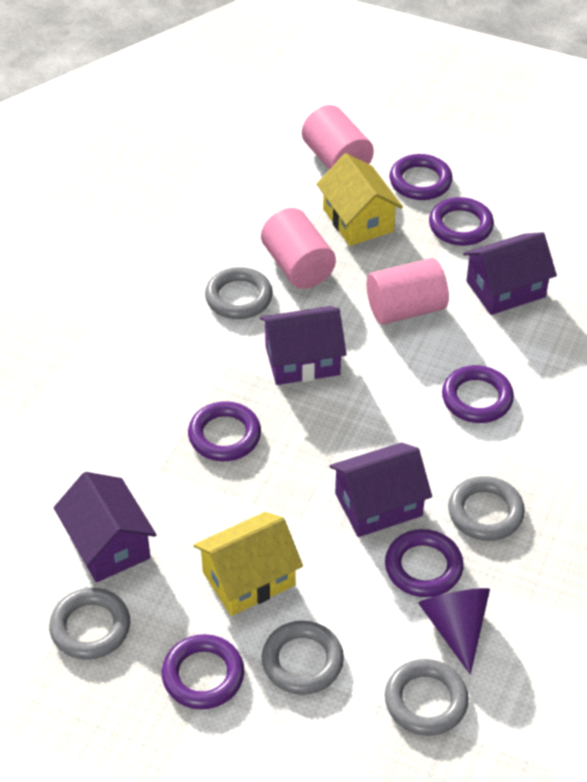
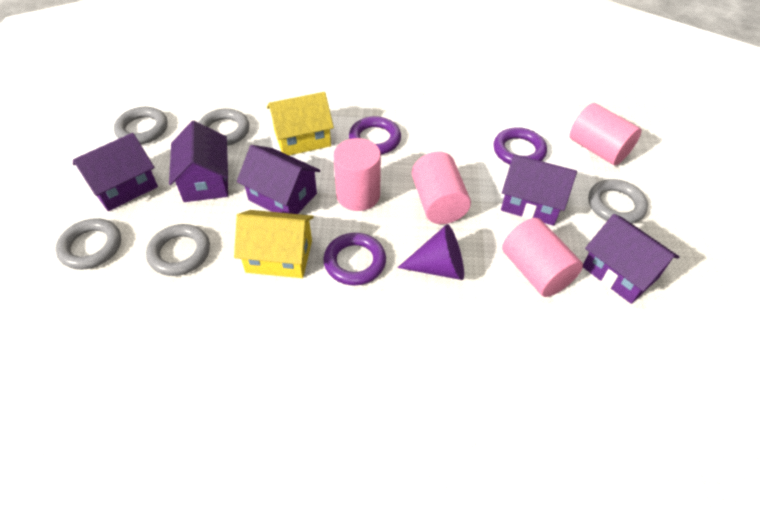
pink cylinder: [261,208,336,289] [302,105,374,170] [366,258,449,325] = 3 -> [333,138,381,211] [412,151,471,224] [502,218,583,297] [570,103,641,165] = 4
purple house: [53,472,157,583] [260,306,347,385] [329,443,432,537] [463,232,557,315] = 4 -> [73,133,158,211] [169,121,228,202] [237,145,320,214] [501,154,577,226] [583,214,679,304] = 5
purple ring: [162,634,244,709] [188,401,261,461] [385,529,463,597] [390,154,453,200] [429,197,494,246] [442,365,514,423] = 6 -> [323,233,386,285] [349,116,401,155] [493,127,547,164] = 3

